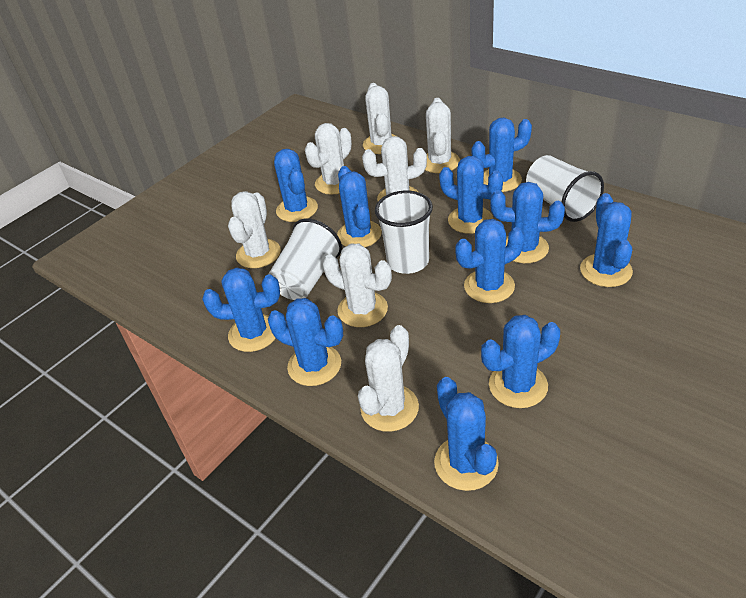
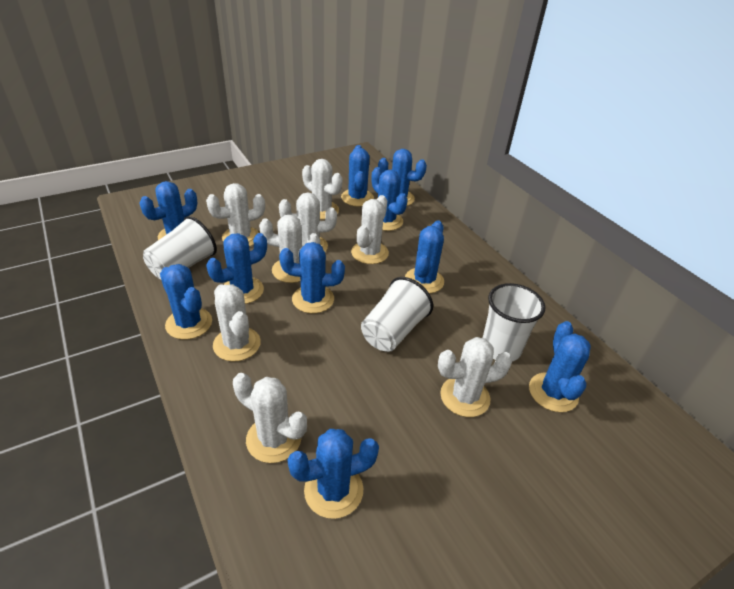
blue cactus: [202,268,280,352] [268,298,343,386] [274,149,318,222] [337,166,382,247] [434,377,499,491] [439,156,503,234] [455,219,524,303] [472,118,532,192] [481,315,560,408] [490,182,565,263] [580,193,633,287] = 11 -> [139,181,197,240] [160,264,212,340] [206,233,267,304] [279,242,345,313] [287,429,379,519] [341,145,374,206] [372,167,408,231] [378,149,427,206] [405,220,444,294] [529,321,591,412] = 10
white cactus: [228,191,281,268] [305,123,352,195] [323,244,392,327] [358,325,419,432] [362,136,427,201] [363,83,396,154] [425,98,460,173] = 7 -> [206,183,265,247] [213,284,261,362] [233,373,307,463] [259,215,320,283] [279,192,337,252] [302,159,343,219] [351,195,389,264] [438,337,513,417] = 8

